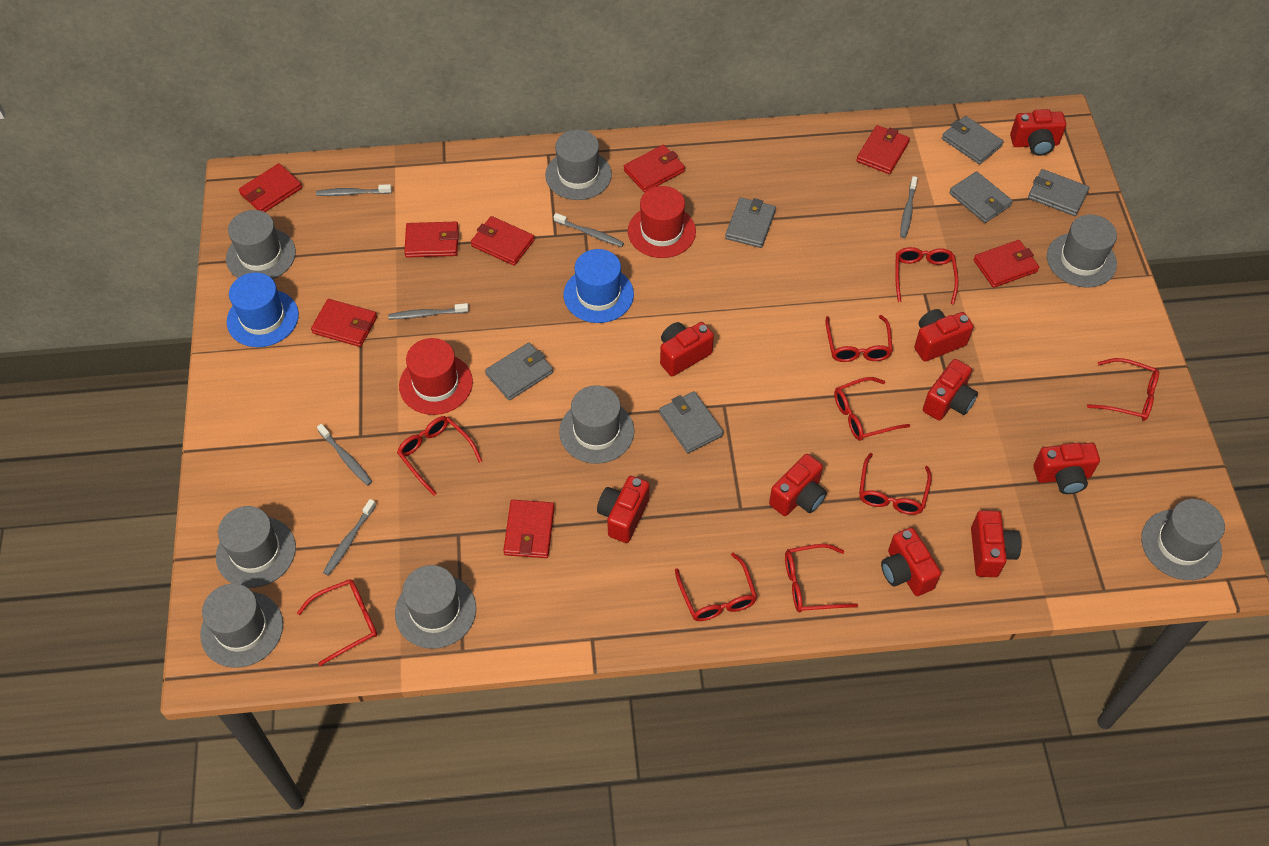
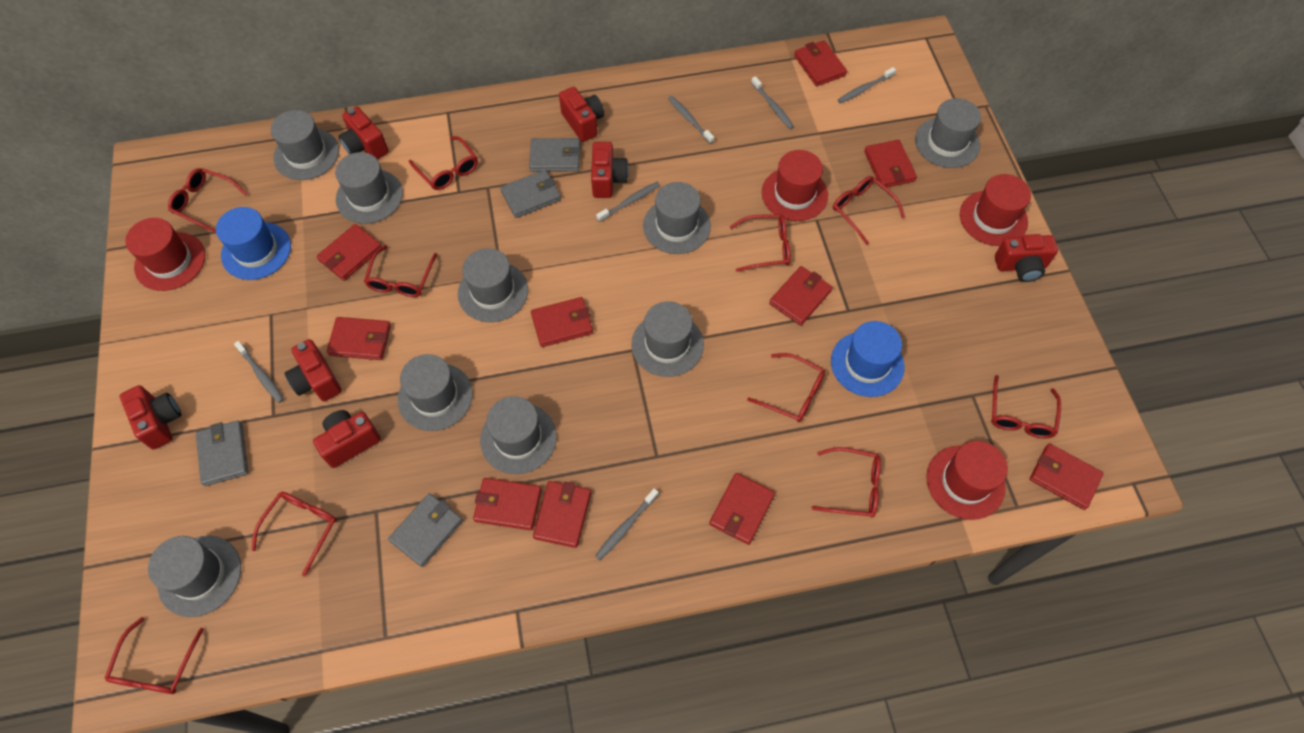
grey hat: [200,584,283,668] [216,506,296,588] [226,210,296,279] [395,565,476,649] [545,130,612,200] [559,385,634,464] [1047,214,1117,288] [1141,499,1225,580] = 8 -> [148,536,241,617] [271,110,339,180] [335,152,403,224] [398,354,473,431] [458,248,528,322] [480,396,557,474] [631,301,704,377] [643,182,711,254] [915,98,981,168] = 9
grey wallet: [485,343,553,400] [659,391,724,453] [725,197,776,248] [942,116,1004,164] [949,171,1013,223] [1028,169,1089,216] = 6 -> [196,421,248,486] [388,493,463,567] [500,170,561,218] [529,138,581,172] = 4
red camera: [597,476,649,543] [660,322,714,376] [769,454,827,516] [881,527,941,596] [914,309,974,362] [923,359,978,421] [971,510,1021,577] [1010,109,1066,156] [1033,443,1100,494] = 9 -> [120,385,181,450] [285,339,342,402] [313,410,381,468] [338,106,389,160] [559,87,604,142] [591,142,629,198] [995,234,1058,282] = 7
red glasses: [297,579,377,666] [397,416,482,496] [675,553,757,621] [785,544,858,612] [825,315,893,362] [834,377,910,441] [859,453,932,515] [895,247,959,304] [1087,358,1159,421] = 9 -> [105,617,204,694] [168,168,248,233] [251,492,337,577] [364,245,437,297] [409,136,478,190] [730,214,791,272] [747,353,825,422] [812,447,881,517] [833,176,905,245] [991,375,1061,438] = 10
red hat: [399,338,473,415] [628,186,696,258] = 2 -> [125,218,205,291] [762,150,828,221] [927,441,1008,520] [960,174,1031,246] = 4
red wallet: [239,163,302,212] [311,299,377,347] [404,222,459,258] [471,216,535,266] [503,500,555,558] [624,145,685,192] [856,125,910,174] [973,240,1039,288] = 8 -> [317,224,382,281] [327,317,391,360] [473,478,542,530] [531,297,593,347] [533,481,591,548] [709,473,775,545] [769,266,833,325] [794,40,847,86] [864,140,917,187] [1030,443,1104,510] = 10

